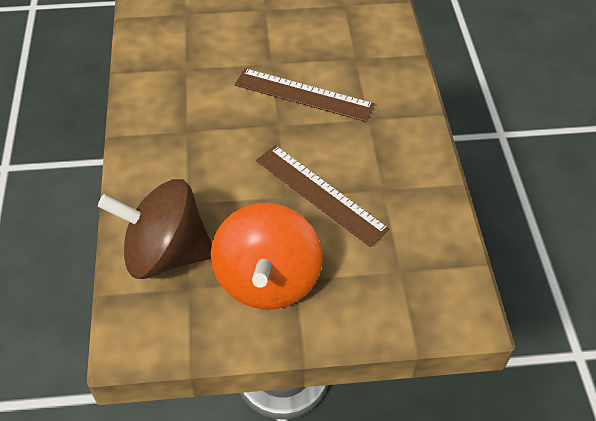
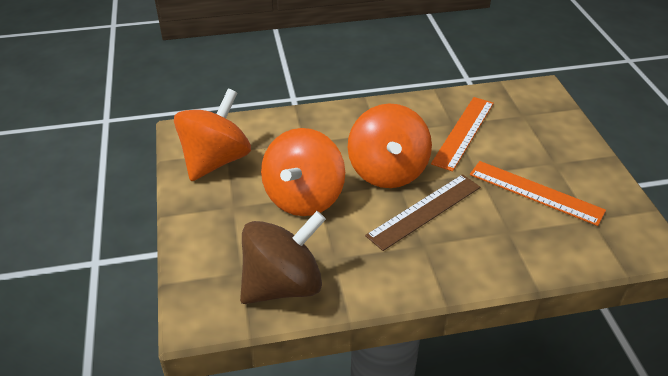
brown ruler: [235,68,375,122] [256,145,390,247] = 2 -> [365,174,480,251] = 1
orange ruler: none = 0 -> [431,97,494,172] [470,161,606,226] = 2
orange spinning top: [211,203,323,309] = 1 -> [174,89,251,181] [261,128,345,216] [347,104,432,188] = 3

